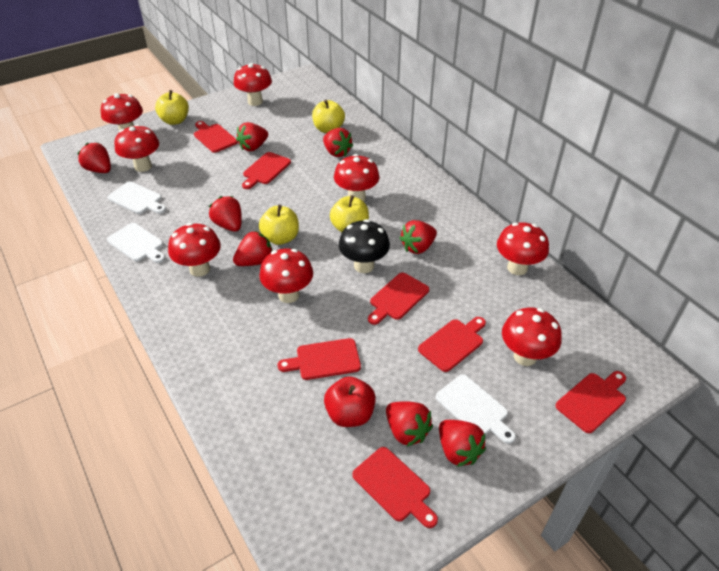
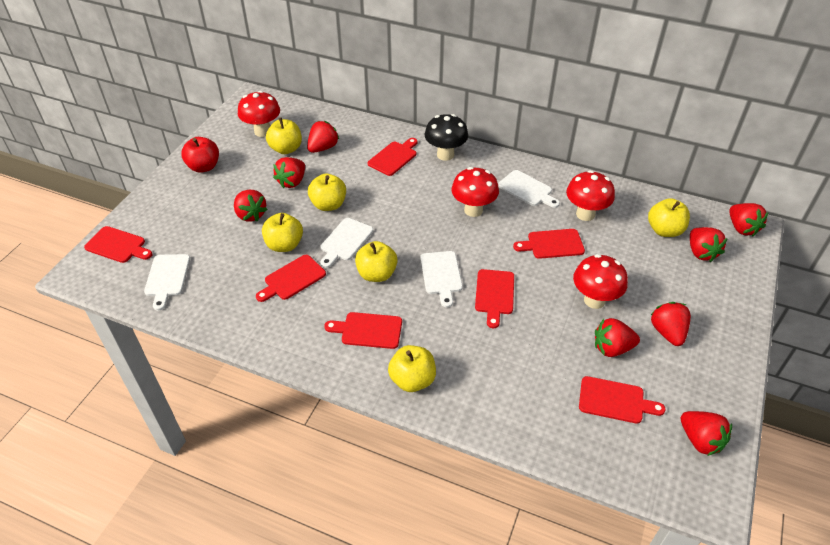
red mushroom: [101,93,143,131] [114,124,159,172] [168,223,221,277] [234,63,272,106] [259,248,313,303] [334,154,380,202] [497,222,549,275] [502,308,562,366] = 8 -> [238,91,280,137] [452,167,499,217] [566,170,615,221] [573,254,628,309] = 4
white cutting board: [107,182,166,214] [107,223,165,263] [436,374,516,444] = 3 -> [144,254,190,310] [321,218,373,268] [420,251,463,307] [498,170,560,208] = 4
yellow apple: [155,90,189,125] [259,205,299,245] [312,100,345,133] [330,195,369,232] = 4 -> [262,213,303,252] [266,117,302,154] [308,174,346,211] [355,241,398,282] [388,345,436,392] [648,198,690,237] = 6

